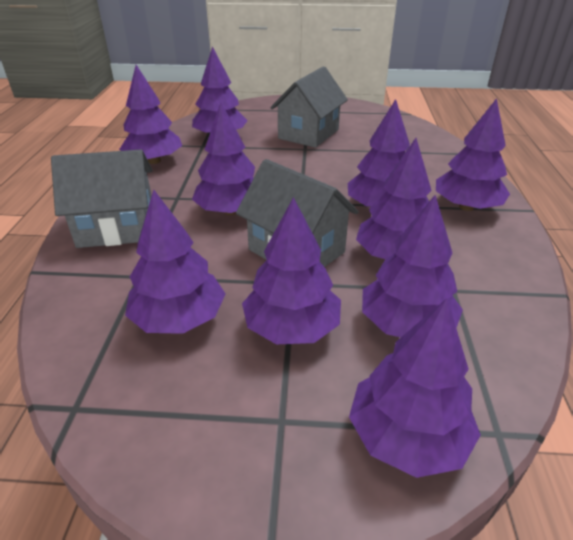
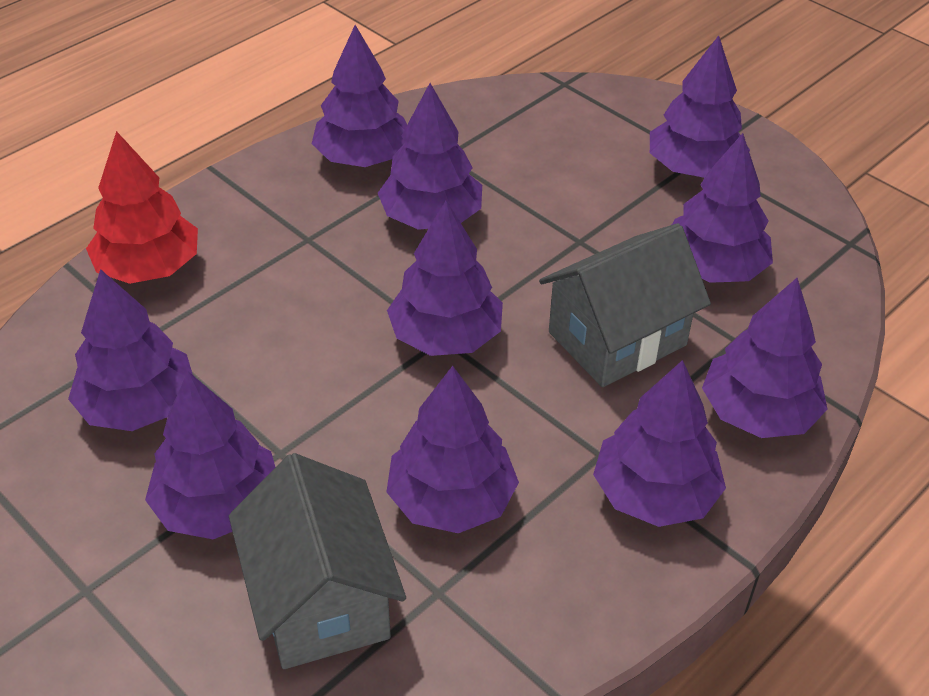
grey house: [51,150,152,248] [236,159,359,267] [270,66,348,148] = 3 -> [229,453,406,669] [539,223,711,387] = 2
red tree: none = 0 -> [86,131,198,284] = 1

